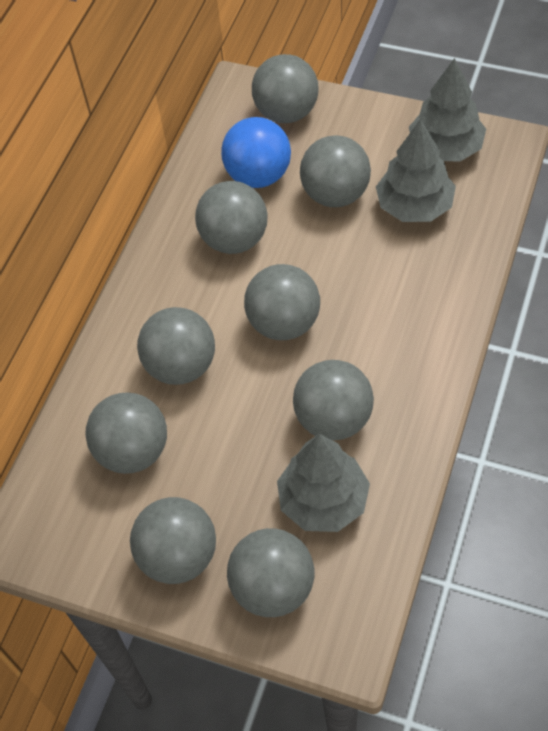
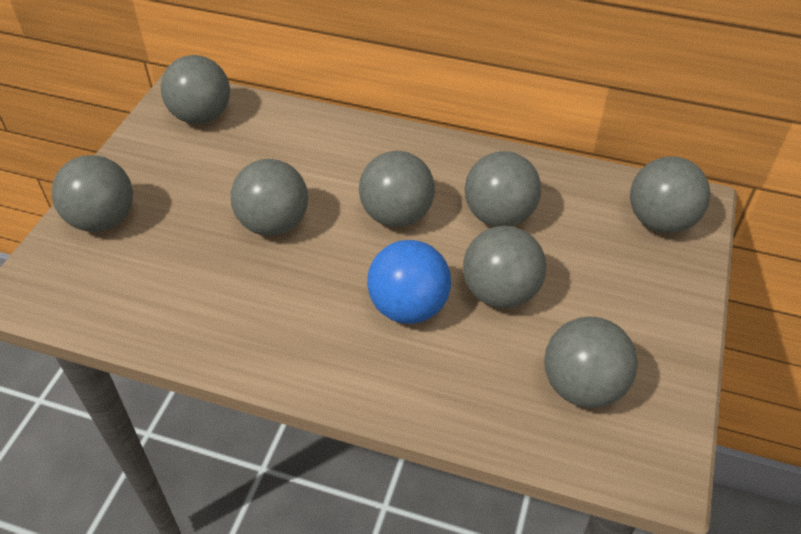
grey ball: [85,393,167,474] [130,497,216,584] [137,307,215,385] [195,181,267,254] [227,528,314,617] [244,264,320,340] [252,54,319,123] [293,360,374,440] [300,135,371,207] = 9 -> [52,155,133,232] [161,55,230,124] [231,159,308,236] [359,151,435,227] [463,226,546,309] [465,151,541,227] [544,317,638,408] [630,156,711,233] = 8
grey tree: [277,434,370,532] [376,119,456,222] [409,58,486,162] = 3 -> none = 0

